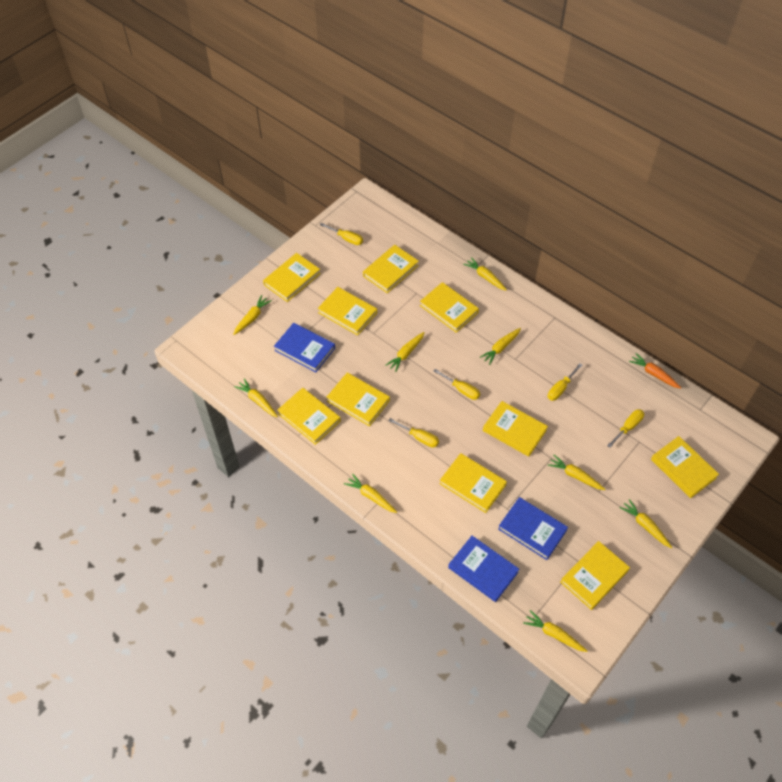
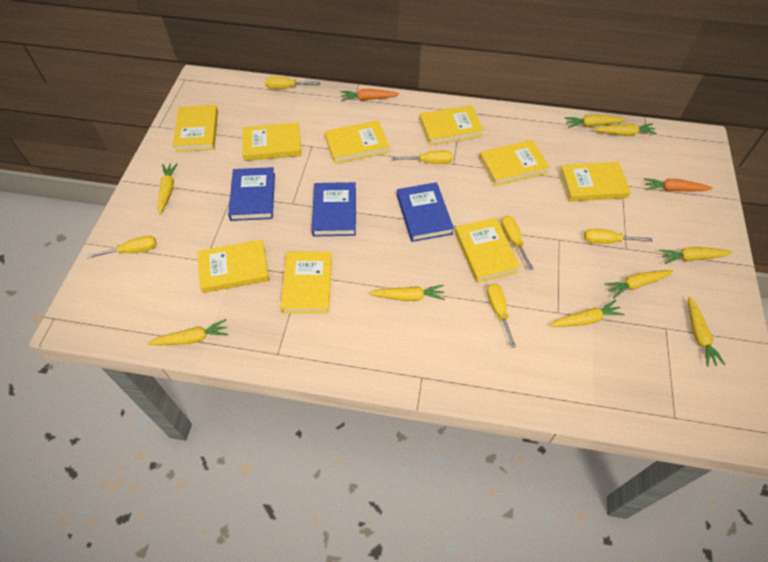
orange carrot: [629,353,681,389] = 1 -> [341,89,400,101] [644,178,713,192] = 2
yellow book: [263,253,320,302] [277,388,341,445] [318,287,377,335] [326,373,390,426] [363,245,419,293] [420,282,479,333] [440,453,507,513] [483,401,548,457] [560,541,630,610] [651,436,719,498] = 10 -> [173,105,218,152] [197,240,269,293] [242,122,301,161] [280,252,332,313] [325,120,389,164] [419,105,484,146] [455,217,520,283] [479,140,550,186] [559,162,631,201] = 9
yellow screwdriver: [320,223,363,245] [388,418,439,448] [433,369,480,400] [548,364,582,401] [607,409,644,448] = 5 -> [86,236,157,258] [266,77,320,89] [393,151,453,164] [487,283,516,348] [501,216,534,270] [584,229,652,244] = 6

